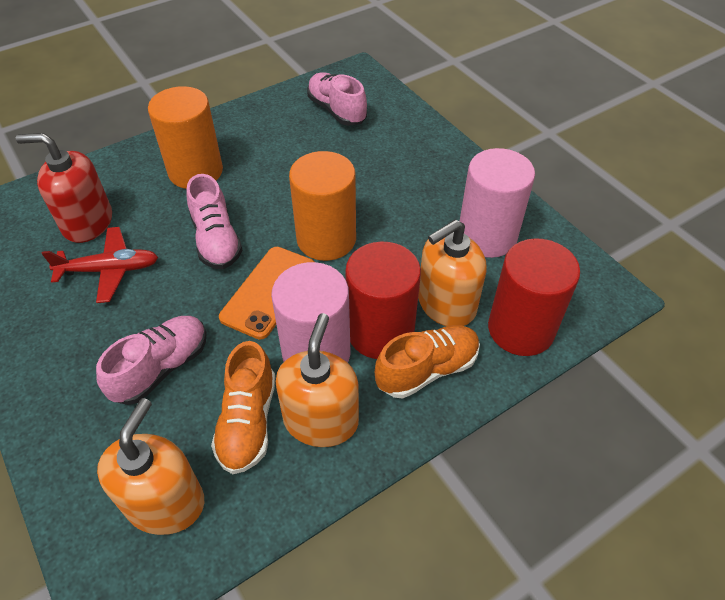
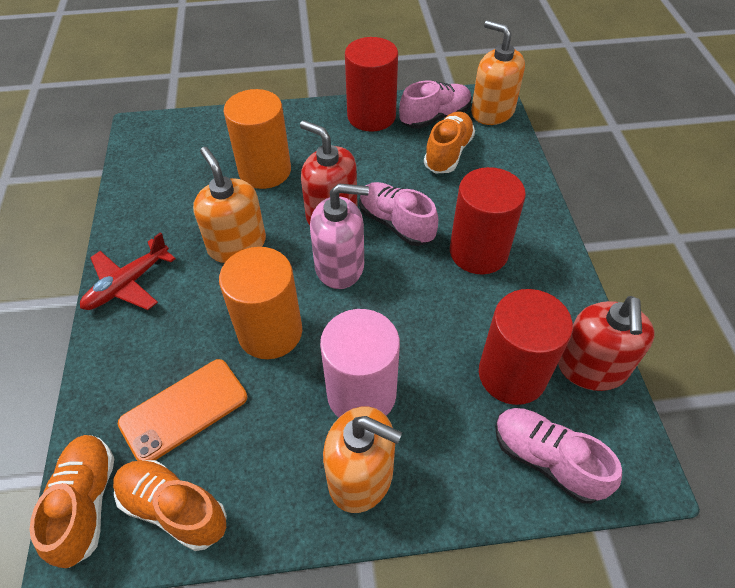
orange shoe: [211,341,275,474] [375,325,480,398] = 2 -> [30,435,114,568] [113,460,227,551] [424,111,475,174] = 3
pink cylinder: [271,262,350,363] [459,148,535,258] = 2 -> [320,309,400,417] = 1
pink soap dispenser: none = 0 -> [310,183,369,289] = 1
red cylinder: [345,241,421,359] [488,238,580,356] = 2 -> [345,37,398,132] [450,167,526,275] [479,289,573,405] = 3
red soap dispenser: [16,133,112,243] = 1 -> [300,120,357,225] [558,296,655,391] = 2

